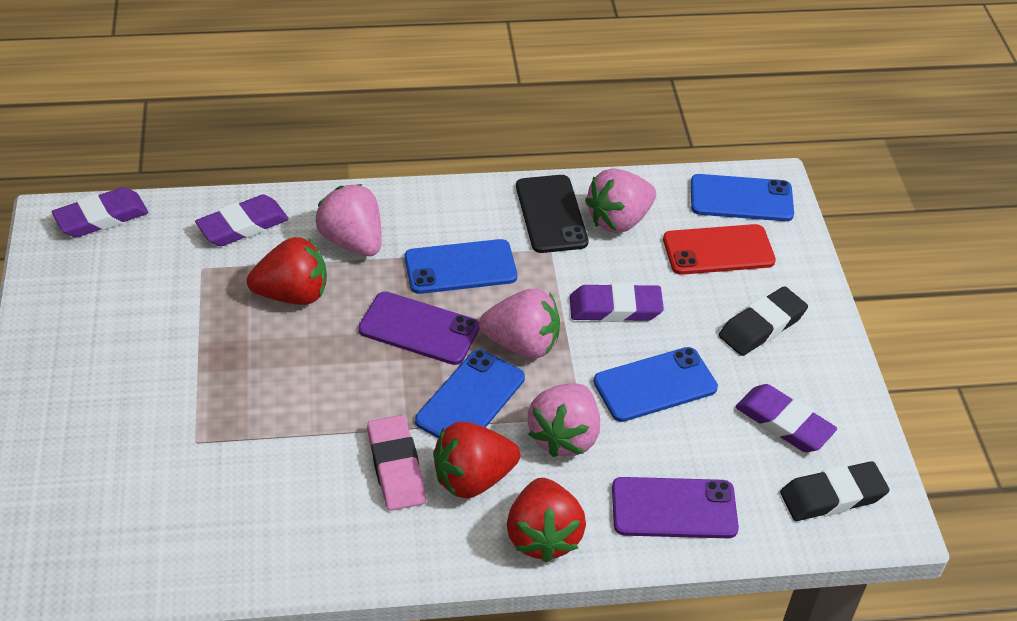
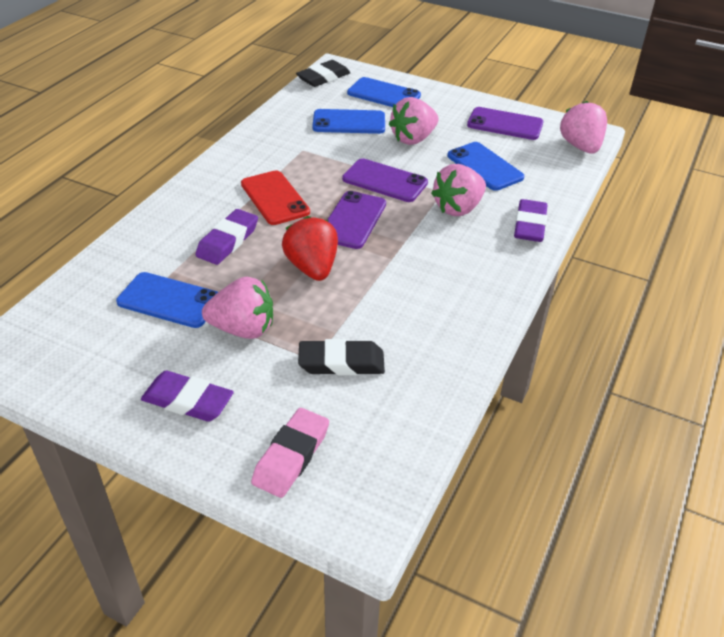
black phone: [516,175,589,253] = 1 -> none = 0
purple eraser: [52,187,148,237] [195,194,289,246] [570,283,664,322] [736,384,837,452] = 4 -> [141,371,234,422] [196,209,258,265] [514,199,548,242] = 3
purple phone: [358,292,480,365] [612,477,739,538] = 2 -> [327,191,386,249] [342,158,428,202] [467,107,543,140] = 3
red strawberry: [247,237,327,305] [433,422,520,499] [507,478,586,563] = 3 -> [282,216,338,281] = 1

